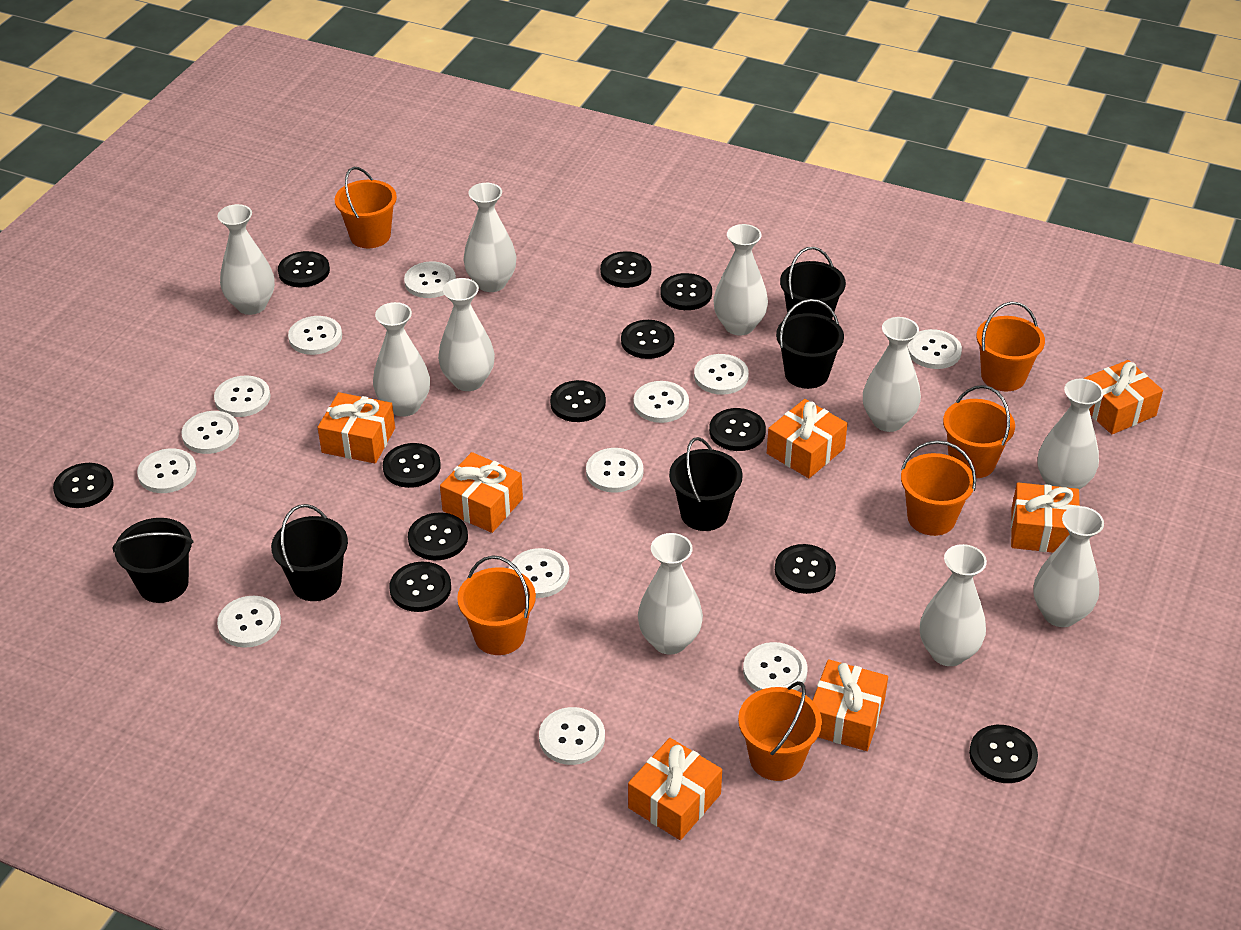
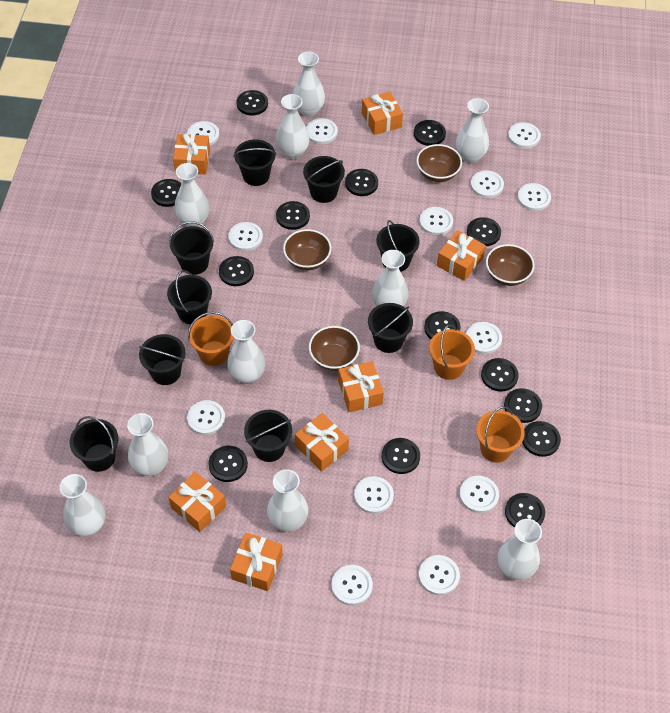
black bucket: [112,518,193,603] [271,504,348,601] [669,437,743,531] [776,299,844,389] [780,247,846,319] = 5 -> [69,416,119,472] [139,334,186,385] [167,270,212,324] [169,221,214,275] [234,139,276,186] [244,410,292,462] [303,156,345,203] [368,303,413,353] [376,220,420,272] = 9
black button: [53,463,114,508] [278,251,330,287] [383,443,441,488] [389,562,451,612] [408,513,468,560] [550,380,606,422] [600,251,651,288] [621,320,675,359] [660,273,712,310] [709,408,766,451] [775,544,836,594] [969,725,1038,783] = 12 -> [151,179,182,207] [208,446,248,482] [219,256,254,286] [236,90,268,116] [276,201,310,230] [345,169,378,196] [382,438,420,474] [414,120,446,146] [424,311,461,339] [467,217,501,246] [481,358,519,392] [504,388,542,423] [505,493,545,527] [522,421,561,457] = 14
brown bowl: none = 0 -> [283,229,331,270] [309,326,360,371] [416,144,462,182] [486,244,535,286] = 4
orange bucket: [335,167,397,248] [457,555,536,655] [738,681,822,781] [901,440,976,536] [943,385,1015,478] [976,302,1045,391] = 6 -> [188,312,234,366] [429,325,475,380] [476,406,525,463] = 3

